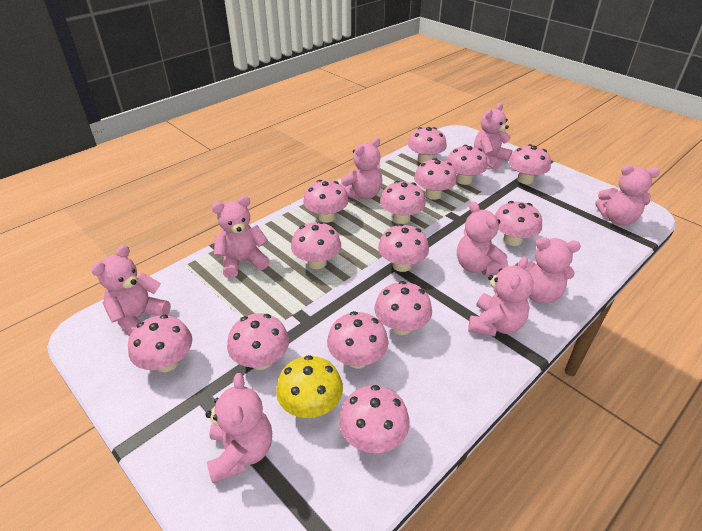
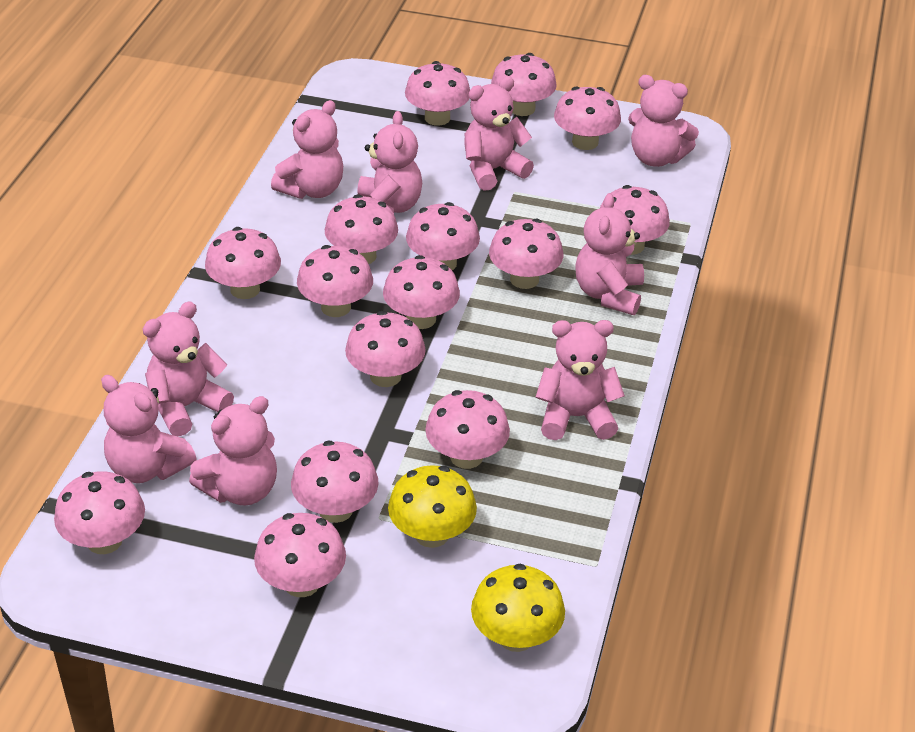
pink mushroom: [128,315,192,372] [227,313,289,370] [291,221,341,269] [303,180,348,223] [327,311,388,368] [339,385,410,453] [374,281,432,335] [378,224,429,272] [380,181,426,224] [408,127,447,163] [414,158,457,200] [446,145,488,185] [495,201,542,246] [509,144,551,184] = 14 -> [54,471,145,554] [205,227,281,299] [254,513,346,597] [291,441,379,523] [297,245,373,317] [325,194,398,264] [345,311,426,387] [383,255,460,329] [405,61,470,126] [406,202,480,270] [425,390,510,469] [489,219,563,289] [491,53,557,116] [554,86,621,150] [600,185,670,255] = 15
yellow mushroom: [276,355,343,418] = 1 -> [388,465,477,548] [471,564,565,652] = 2

